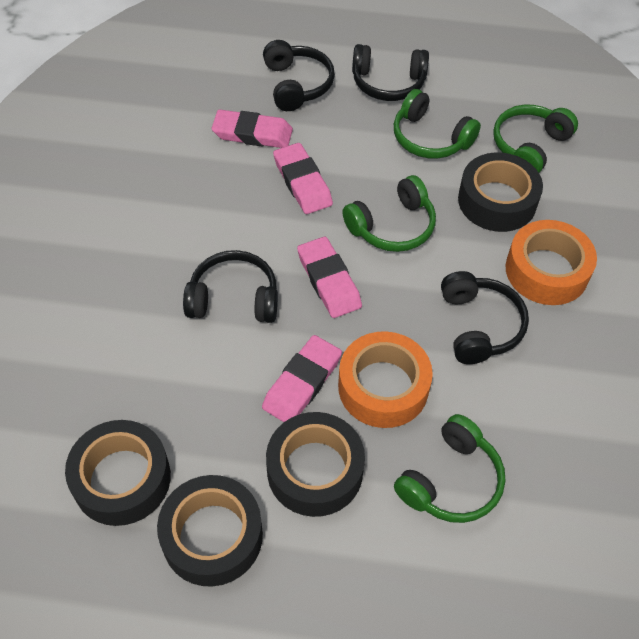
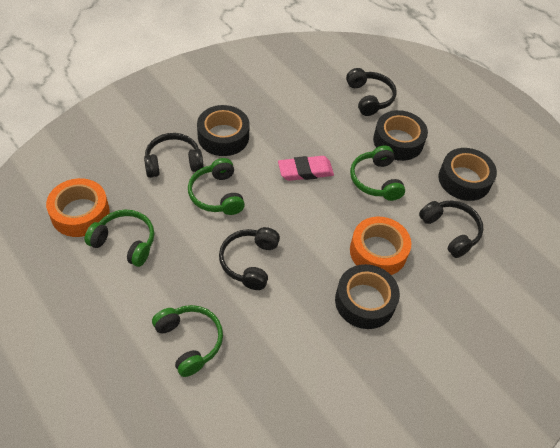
pink eraser: [212,109,293,148] [262,335,342,422] [273,143,333,214] [297,237,362,318] = 4 -> [278,156,334,181] = 1

